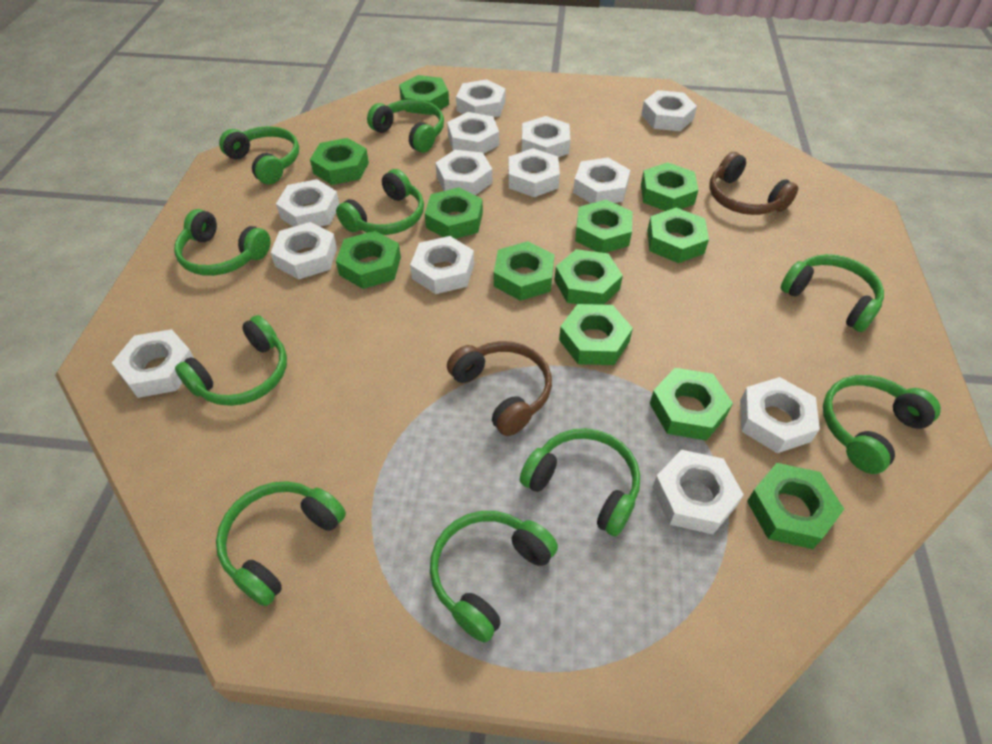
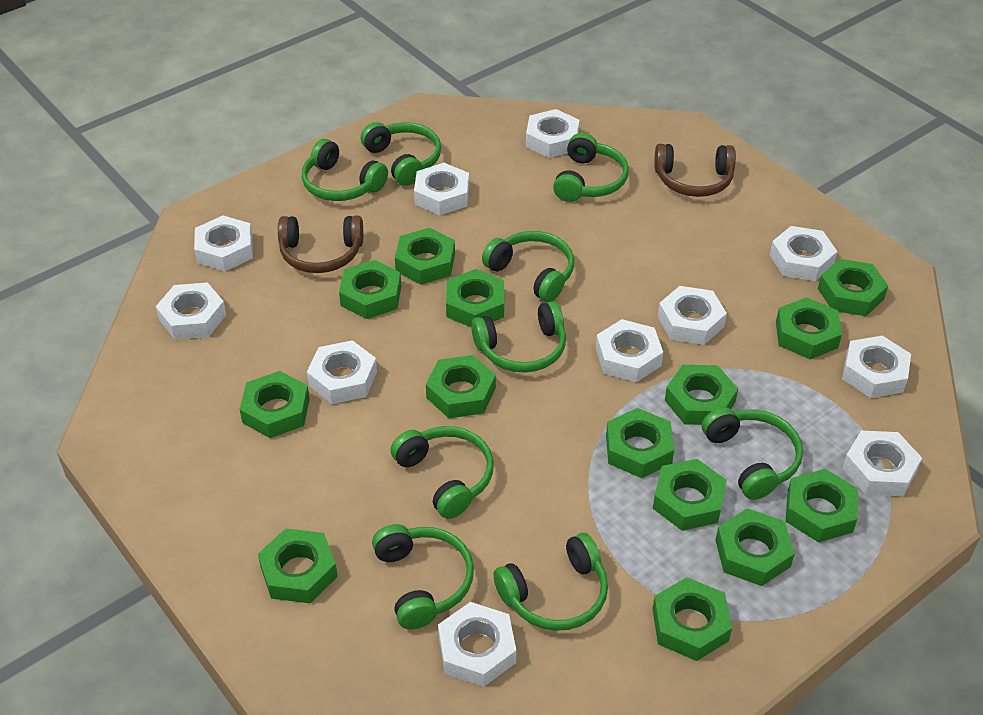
green headphones: [174,209,270,276] [175,315,287,406] [216,481,346,606] [219,126,299,184] [336,169,424,235] [367,99,444,153] [430,511,558,643] [520,428,640,536] [781,254,884,332] [823,375,941,474] = 10 -> [302,139,388,201] [361,122,441,186] [372,524,474,629] [390,426,494,519] [471,301,566,373] [482,231,574,302] [493,533,608,631] [553,133,629,202] [702,407,803,500] = 9
green nut: [310,138,369,185] [336,231,401,289] [399,75,449,115] [425,187,483,239] [494,241,554,301] [555,249,623,305] [559,304,633,365] [575,200,632,253] [641,162,698,211] [647,208,709,263] [650,368,733,441] [747,463,844,549] = 12 -> [240,371,310,438] [258,528,338,603] [339,260,401,319] [395,228,455,285] [426,355,496,418] [446,269,504,327] [606,408,674,478] [653,459,727,531] [653,577,732,661] [665,365,738,425] [715,508,795,586] [776,297,842,359] [786,469,858,543] [818,259,888,316] = 14
white nut: [112,329,194,398] [270,222,337,279] [276,179,339,227] [410,236,474,294] [436,150,492,195] [447,112,499,154] [456,79,505,117] [508,148,560,197] [522,116,570,157] [573,158,630,203] [641,90,697,131] [652,450,744,534] [740,377,820,453] = 13 -> [156,282,226,340] [194,215,253,271] [307,340,377,404] [414,163,469,215] [438,602,516,687] [526,109,579,158] [596,319,663,382] [658,286,727,345] [770,226,837,281] [842,336,911,398] [843,431,922,496] = 11

